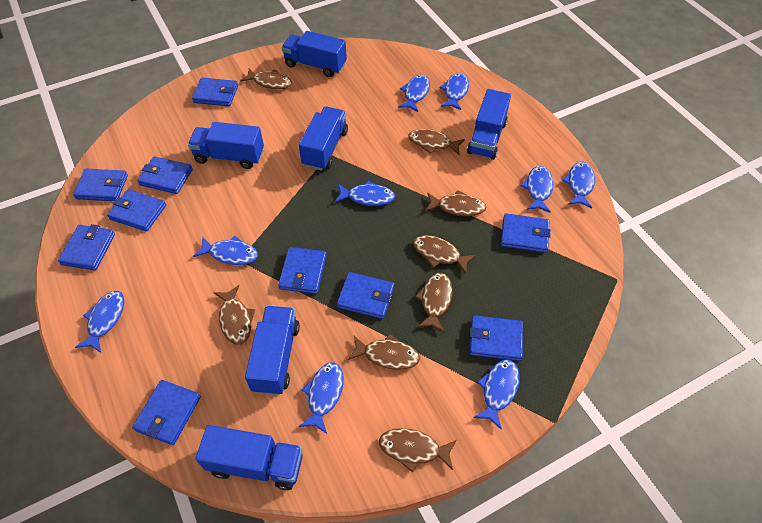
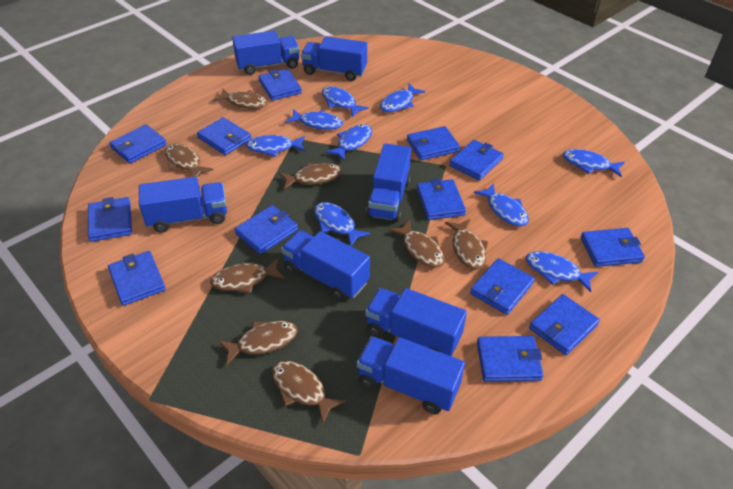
blue truck: [188,122,264,169] [196,425,303,490] [245,306,300,395] [281,31,347,77] [299,106,348,171] [467,89,511,160] = 6 -> [139,177,227,233] [232,31,299,75] [281,230,370,301] [301,36,367,81] [357,336,465,414] [365,288,467,356] [366,143,411,222] = 7
blue wallet: [58,224,115,270] [73,168,128,201] [107,190,166,231] [132,380,201,445] [137,156,193,194] [192,78,238,106] [278,247,326,294] [337,272,394,319] [470,315,523,361] [501,213,551,253] = 10 -> [88,197,132,242] [108,251,166,306] [109,124,167,164] [197,117,252,155] [235,205,298,254] [258,69,302,101] [407,126,460,160] [417,178,466,220] [450,140,504,181] [470,258,535,315] [477,336,543,382] [529,294,600,355] [581,228,645,267] = 13

